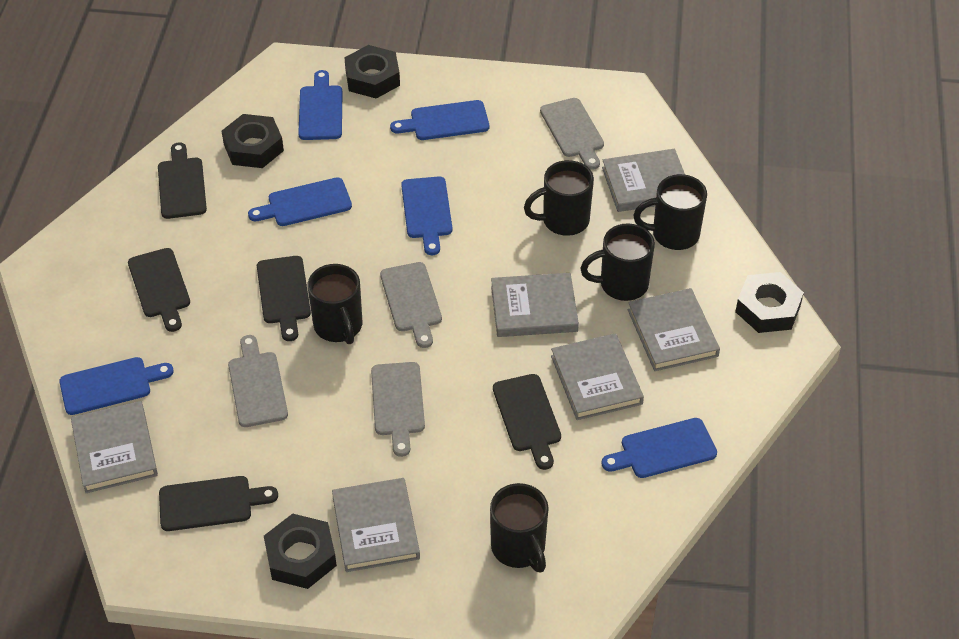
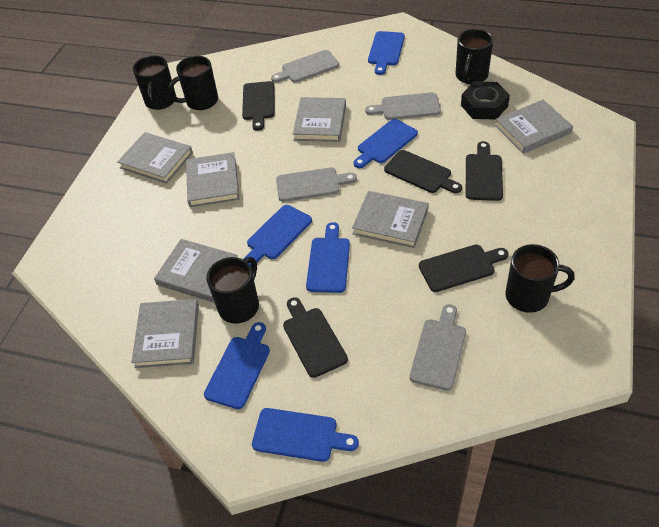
black nut: [222,114,284,168] [264,513,337,589] [344,45,400,99] [735,272,804,333] = 4 -> [461,81,510,120] = 1
grey book: [71,401,158,493] [332,478,420,572] [491,273,579,337] [551,333,644,420] [602,149,685,212] [628,288,720,371] = 6 -> [117,132,193,184] [131,299,199,368] [154,239,238,302] [186,152,239,207] [293,97,346,142] [352,191,429,248] [495,100,573,154] = 7

